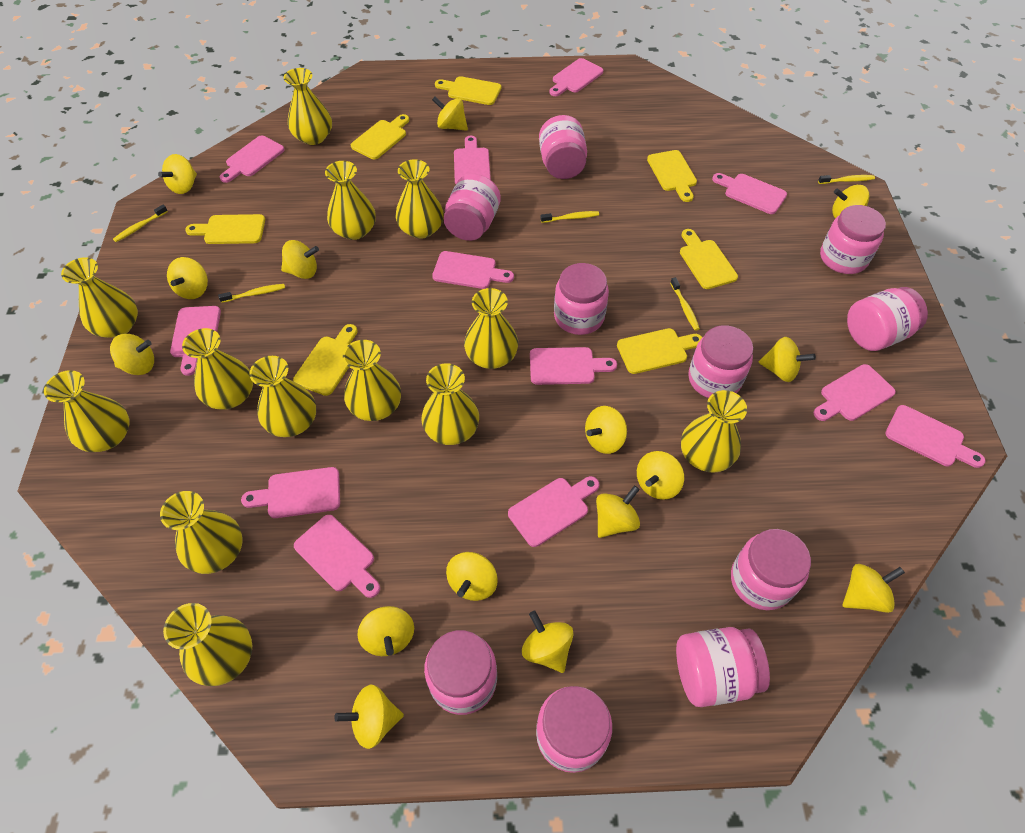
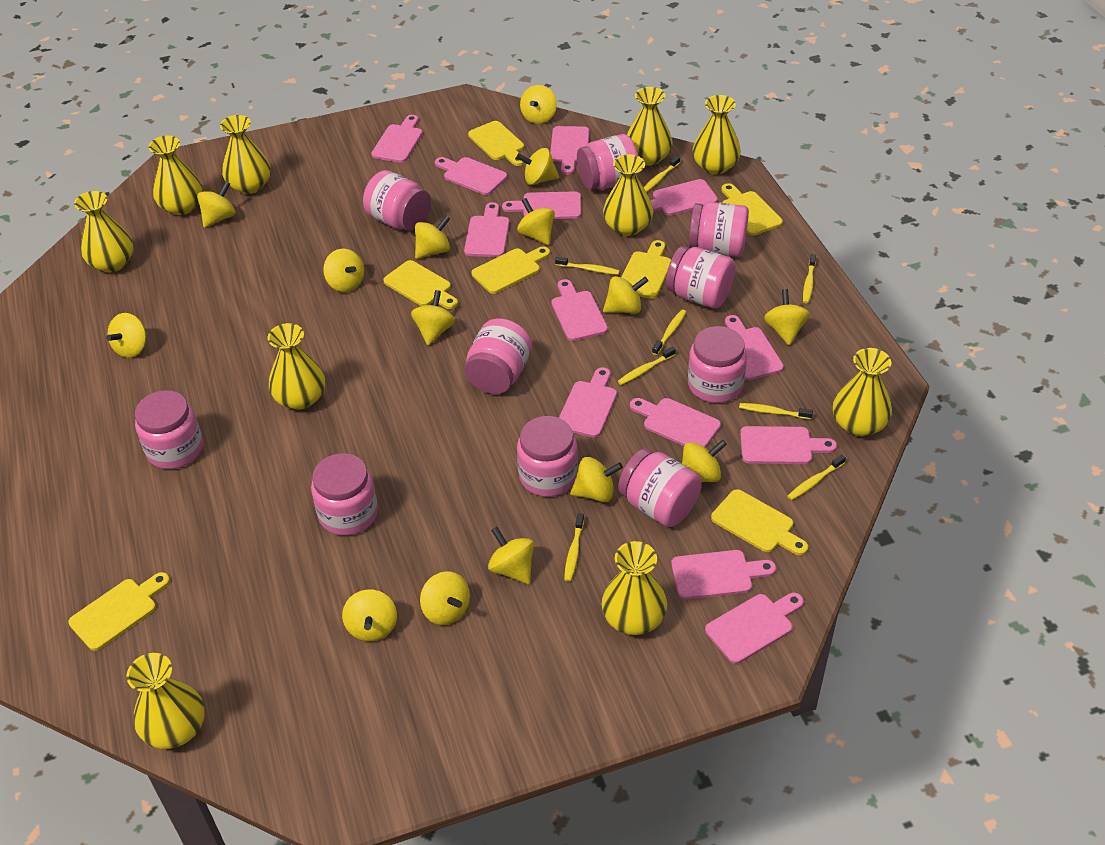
pink cutting board: [170,306,221,376] [220,136,285,183] [241,467,340,518] [294,515,380,598] [432,251,514,289] [454,136,491,184] [508,476,599,547] [530,347,617,385] [549,58,603,96] [712,173,787,214] [814,364,896,421] [885,405,985,468] = 12 -> [371,115,423,163] [435,157,507,195] [464,202,510,257] [502,191,582,219] [550,126,589,175] [551,279,608,341] [559,367,617,438] [630,398,721,448] [651,179,718,216] [671,550,776,600] [705,593,804,664] [725,315,784,380] [740,426,837,464] = 13
yellow toothbrush: [113,205,168,242] [218,284,285,303] [540,211,599,223] [670,277,700,331] [818,175,875,184] = 5 -> [555,257,620,275] [564,513,584,582] [618,346,676,385] [644,156,680,192] [652,310,686,355] [739,403,813,420] [787,454,846,500] [803,254,816,303] = 8
yellow vase: [44,370,130,452] [61,257,138,338] [160,491,243,574] [163,603,252,686] [182,328,253,409] [249,356,316,437] [284,68,332,145] [325,161,376,240] [343,340,401,421] [396,159,444,239] [421,363,479,445] [464,288,518,369] [681,390,747,473] = 13 -> [74,191,134,272] [126,653,205,749] [148,135,203,215] [220,115,271,194] [268,323,325,410] [602,541,667,635] [603,154,653,236] [627,87,672,166] [693,95,741,174] [833,348,892,436] = 10

